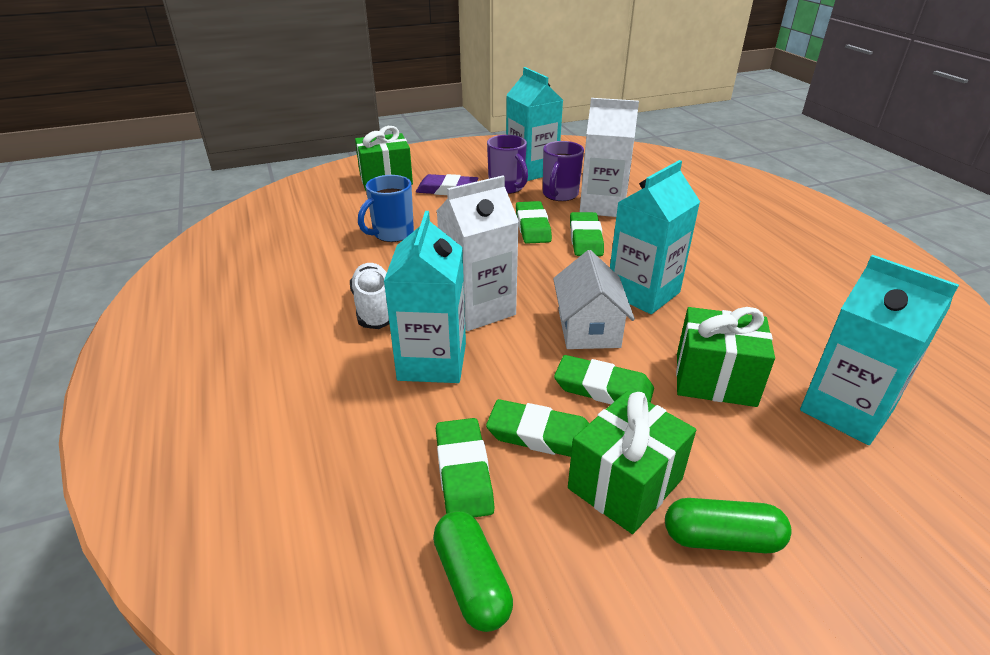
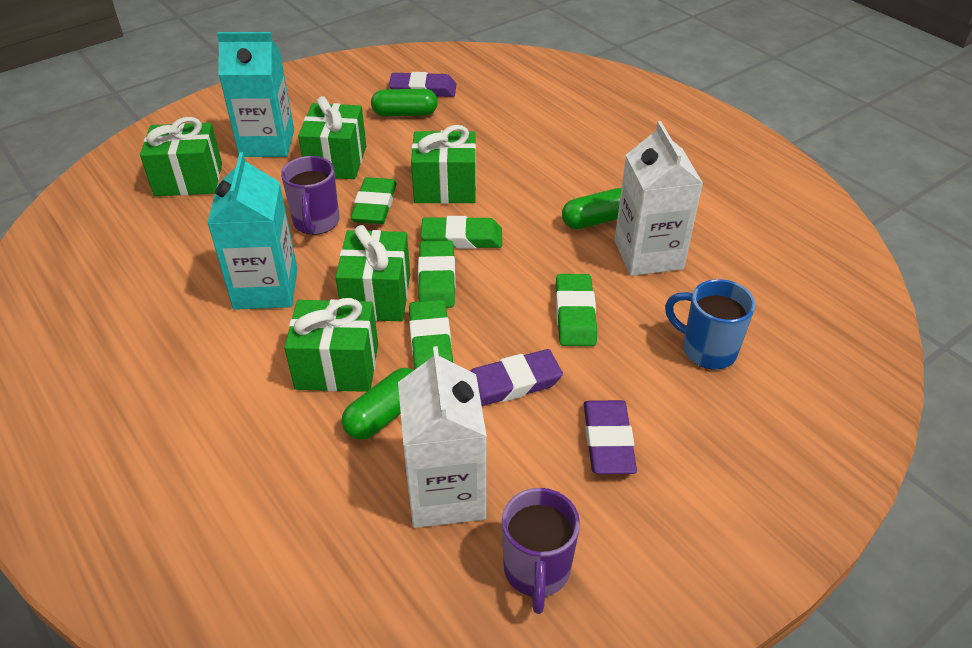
green capsule: [433,511,513,632] [665,498,792,553] = 2 -> [342,368,414,440] [371,89,438,116] [562,188,621,229] = 3
green gift: [355,126,413,191] [568,390,696,534] [676,307,775,407] = 3 -> [140,117,222,196] [284,298,378,392] [298,96,366,179] [335,225,410,321] [411,125,476,204] = 5
purple eraser: [416,174,478,195] = 1 -> [389,72,456,97] [470,349,563,406] [584,400,637,474] = 3
turquoise carton: [384,211,466,383] [506,67,563,181] [610,160,700,314] [800,255,959,445] = 4 -> [207,152,298,310] [217,32,294,157] = 2
white house: [553,250,635,349] = 1 -> none = 0
white shoe: [350,263,389,329] = 1 -> none = 0

